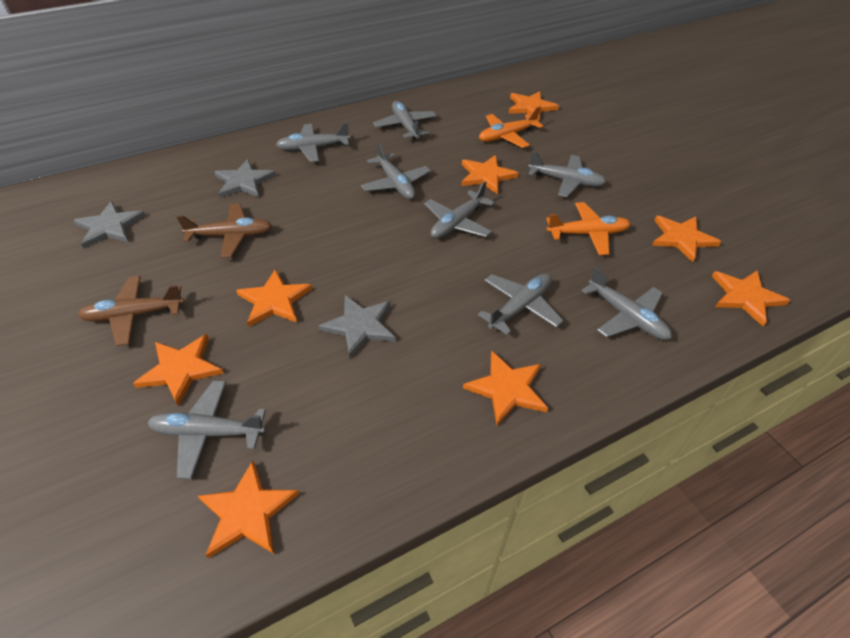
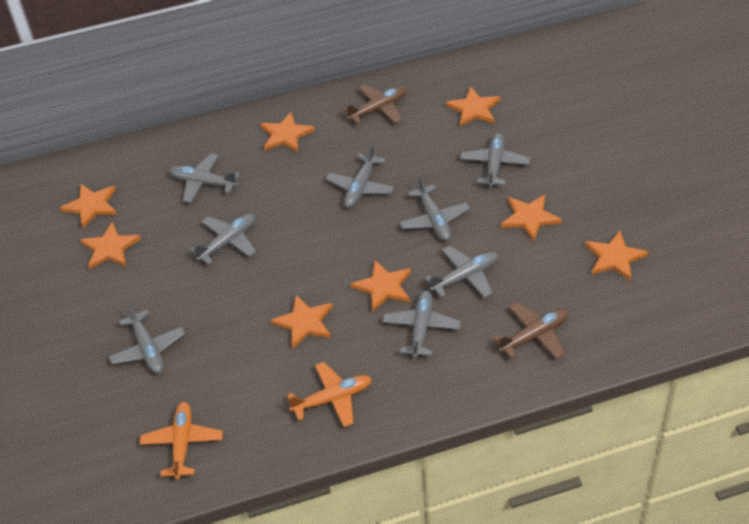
grey star: [74,201,146,249] [214,159,276,198] [318,295,396,358] = 3 -> none = 0

